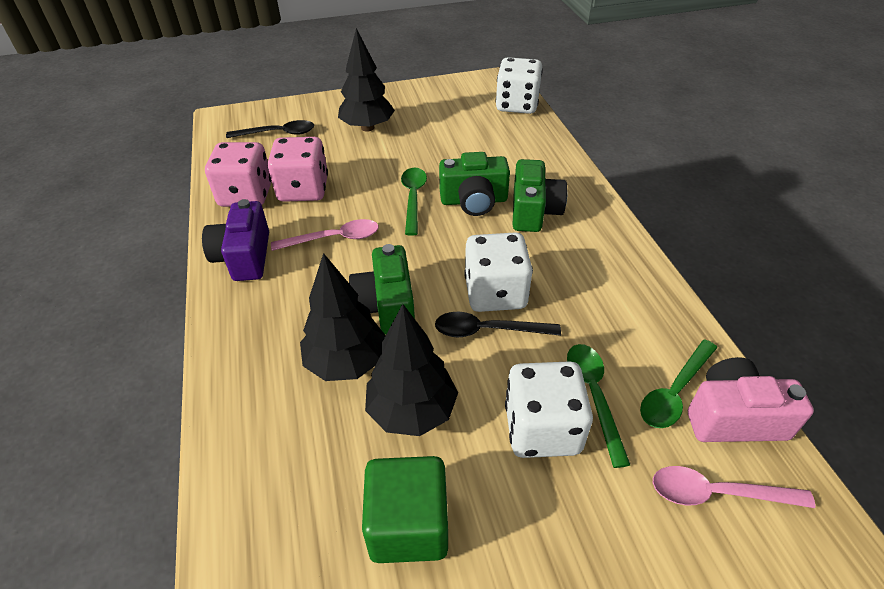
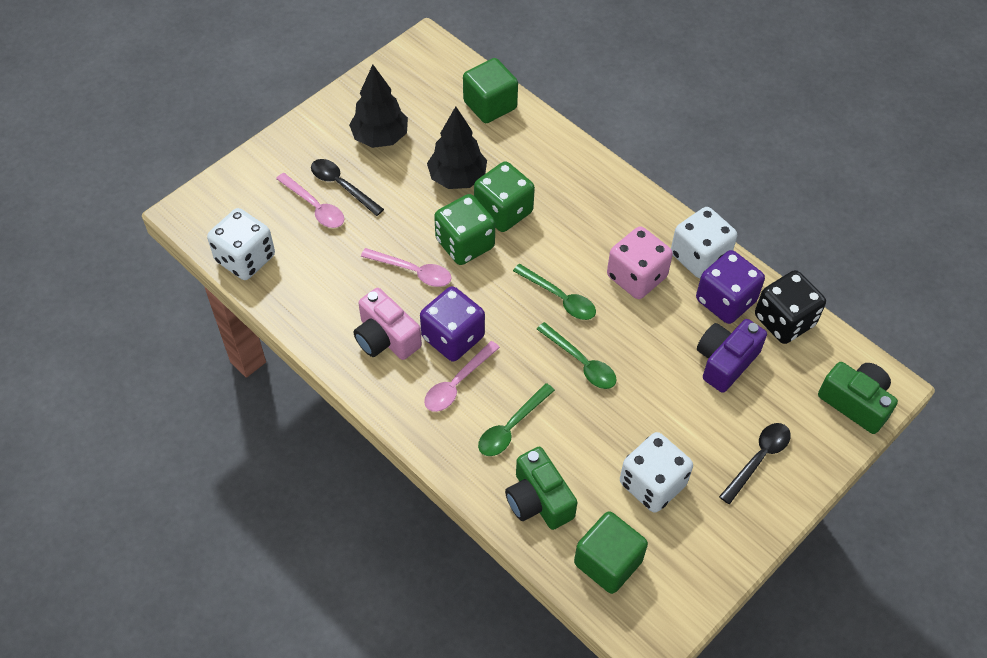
black dice: none = 0 -> [755,270,826,344] = 1
black tree: [300,253,386,381] [338,28,395,132] [365,304,458,436] = 3 -> [349,64,408,148] [427,106,487,189] = 2
green camera: [349,244,415,335] [439,152,510,216] [513,159,568,232] = 3 -> [505,447,577,530] [818,362,898,434] = 2
green cube: [362,456,448,563] = 1 -> [463,58,518,123] [574,511,648,594] = 2
green dice: none = 0 -> [434,194,495,265] [474,161,535,232] = 2
pink dice: [205,142,272,207] [268,137,328,202] = 2 -> [607,226,673,299] = 1
pink spoon: [271,219,379,251] [653,466,816,508] = 2 -> [276,173,344,228] [361,248,452,287] [424,341,500,412] = 3
purple dice: none = 0 -> [420,286,485,361] [696,250,765,324] = 2

